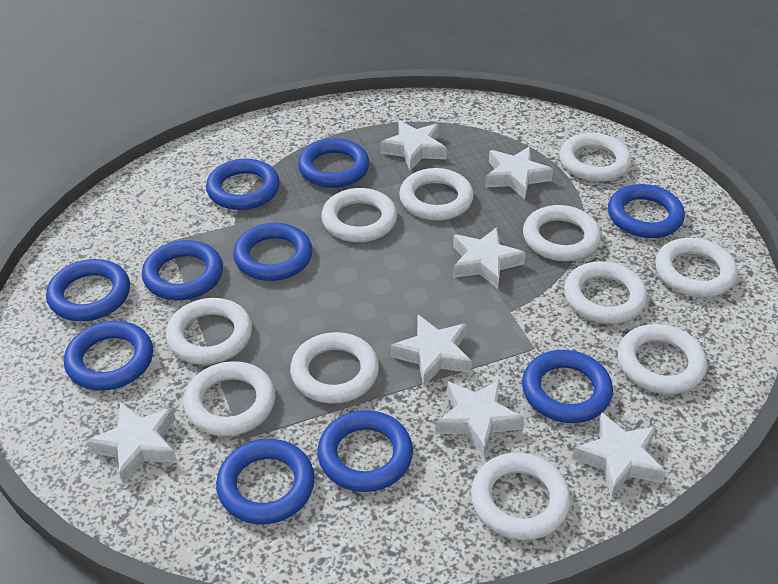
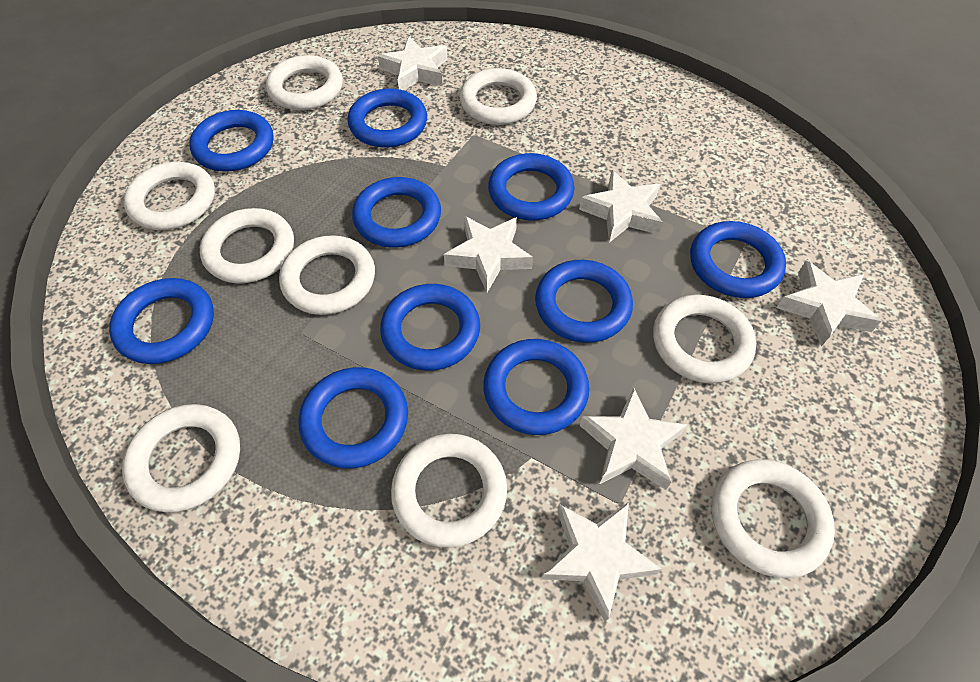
white ring: [166,298,252,365] [184,361,275,436] [290,332,379,404] [321,188,397,242] [399,168,474,221] [471,452,571,540] [523,205,601,261] [559,133,631,182] [564,261,647,324] [618,324,707,394] [655,238,738,298] = 11 -> [122,404,240,512] [123,162,215,230] [200,208,294,283] [266,55,343,110] [279,235,375,315] [391,434,507,547] [459,68,537,125] [653,294,756,384] [711,459,835,578] = 9
white star: [87,402,177,484] [380,121,447,171] [391,315,472,387] [436,379,524,457] [453,227,526,289] [485,146,553,199] [572,412,666,497] = 7 -> [378,36,448,90] [444,216,533,293] [542,502,662,622] [579,170,663,243] [579,387,688,490] [776,260,882,347] = 6

